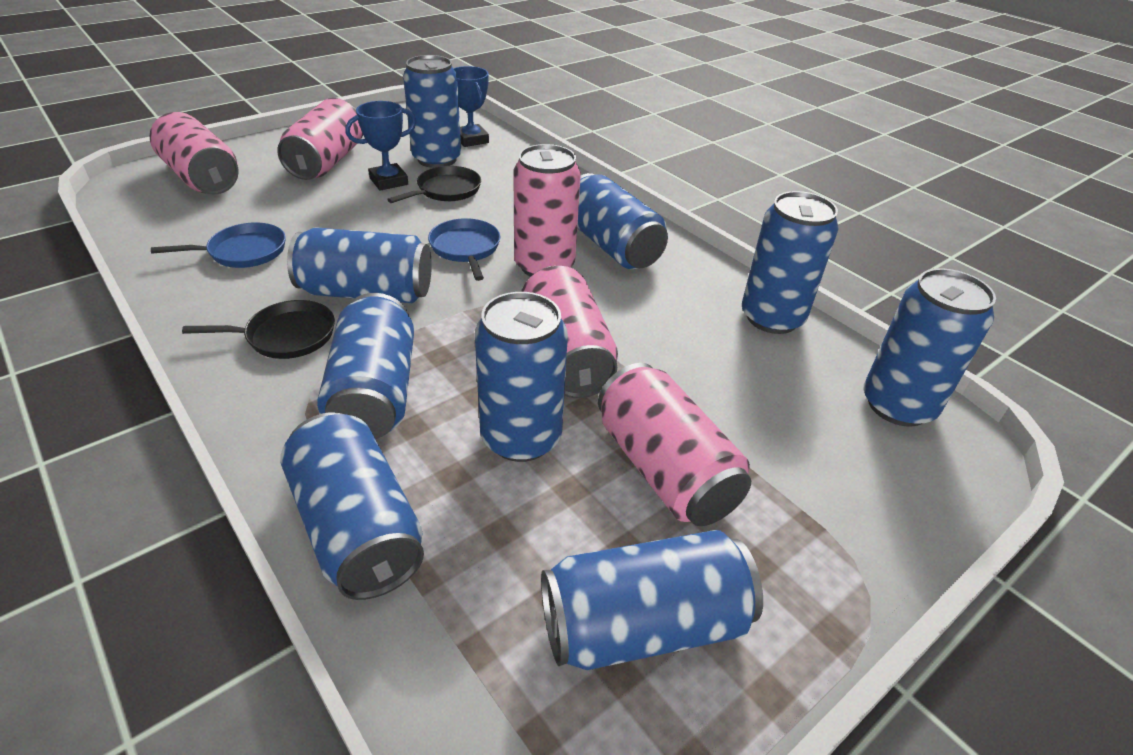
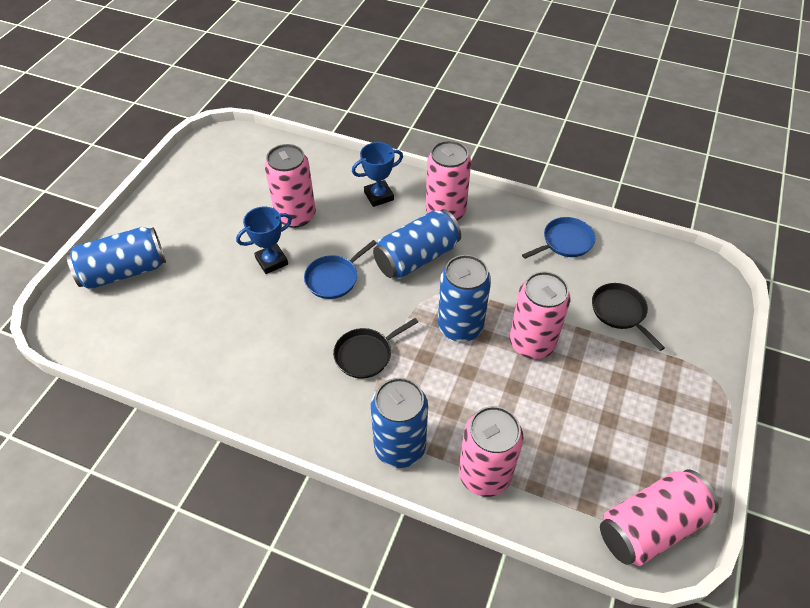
blue can: [280,412,424,600] [287,227,432,303] [317,293,414,439] [403,55,461,168] [475,292,568,462] [541,530,763,670] [577,173,668,269] [742,191,839,334] [864,268,996,427] = 9 -> [66,227,166,289] [371,378,428,468] [373,209,461,279] [438,255,491,342] = 4

